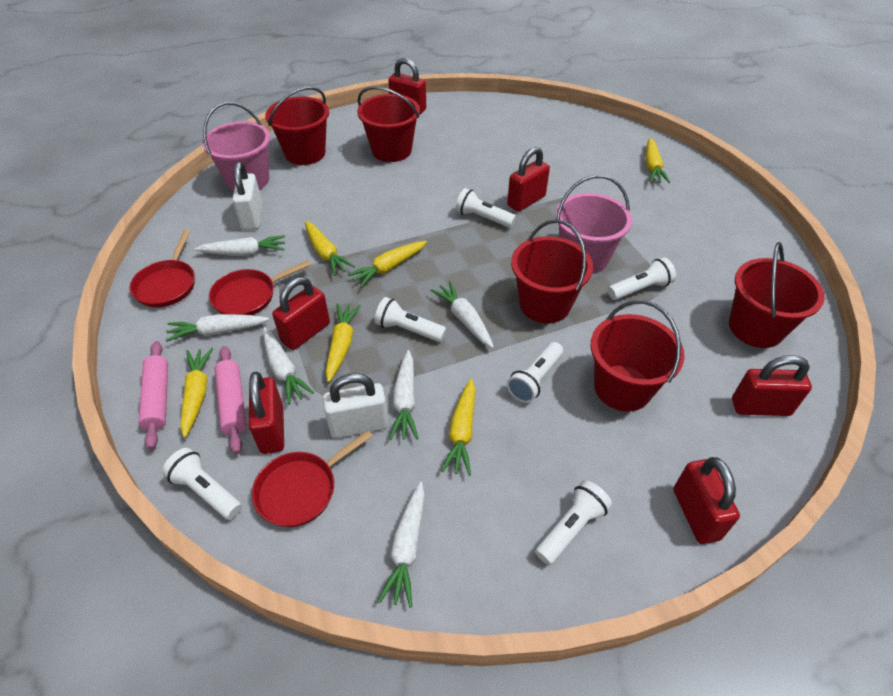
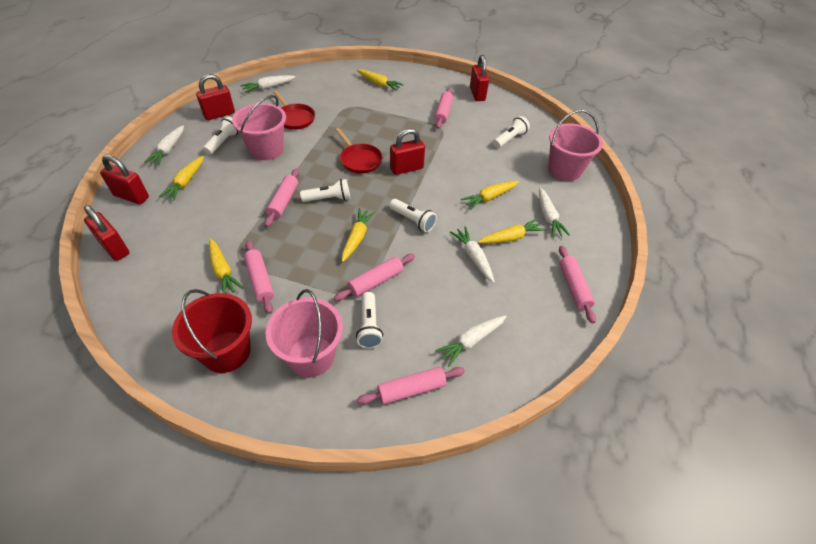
pink bucket: [202,102,270,191] [555,175,632,274] = 2 -> [232,95,286,160] [266,289,343,377] [548,110,603,181] = 3
pink rolling pin: [138,341,168,449] [215,346,247,454] = 2 -> [244,241,274,314] [264,168,299,227] [334,254,415,301] [357,367,465,405] [434,88,453,129] [559,246,596,323] = 6
red bucket: [265,87,329,165] [357,86,420,162] [511,219,593,323] [591,300,685,412] [729,242,825,348] = 5 -> [172,289,252,373] = 1
red padlock: [249,372,284,454] [272,277,330,350] [388,58,426,114] [507,147,550,212] [673,457,740,544] [732,355,812,416] = 6 -> [84,205,130,261] [100,155,149,205] [196,74,235,120] [390,128,425,175] [470,55,489,101] = 5
red pan: [129,230,195,307] [209,260,311,315] [252,430,373,527] = 3 -> [273,90,315,130] [335,128,383,174] = 2
white carrot: [166,314,269,342] [195,235,286,256] [263,327,314,405] [378,482,425,608] [389,350,419,440] [430,281,494,348] = 6 -> [144,125,184,165] [240,75,295,93] [435,315,507,367] [450,226,495,283] [539,188,570,237] = 5
white flashlight: [162,448,242,520] [374,297,447,342] [455,188,516,228] [507,342,563,403] [535,480,612,565] [608,257,676,300] = 6 -> [203,116,239,155] [300,179,350,202] [356,292,383,349] [389,199,437,232] [493,116,530,148] = 5
white padlock: [232,162,263,230] [323,373,388,438] = 2 -> none = 0

